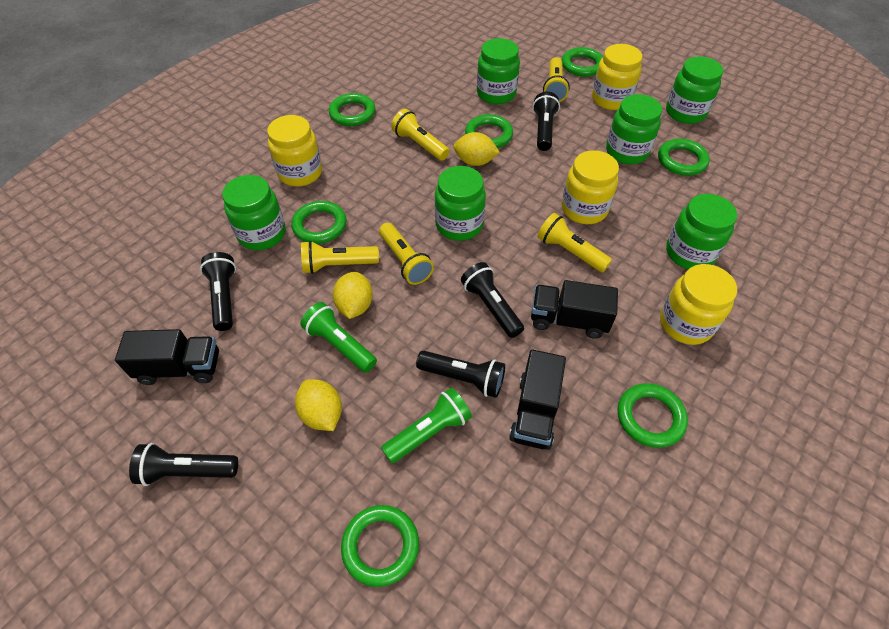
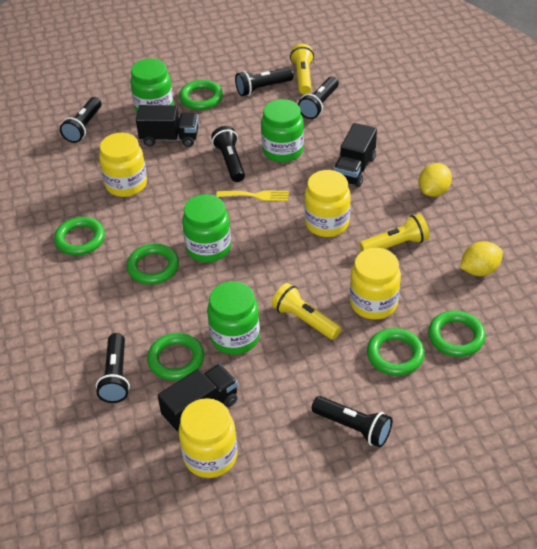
black flashlight: [129,443,238,486] [200,252,236,331] [416,351,505,398] [461,262,524,338] [533,92,560,151] = 5 -> [60,97,101,143] [96,333,130,403] [211,126,245,182] [235,68,293,96] [298,77,339,119] [311,396,392,447] = 6
green flashlight: [300,302,377,373] [381,388,472,464] = 2 -> none = 0
green jar: [222,175,286,250] [435,166,486,241] [477,38,520,104] [606,94,662,164] [666,56,723,124] [666,194,737,269] = 6 -> [130,58,174,112] [182,194,231,263] [207,281,260,355] [261,99,304,162] = 4
green ring: [291,201,347,244] [329,93,376,126] [341,505,419,587] [465,114,513,148] [562,47,603,77] [618,383,688,448] [658,139,710,176] = 7 -> [54,217,105,256] [127,244,179,284] [147,333,204,380] [179,80,223,110] [367,328,425,376] [428,311,486,357] = 6
yellow flashlight: [301,241,379,274] [379,223,434,285] [391,109,450,161] [537,213,612,272] [543,57,570,102] = 5 -> [271,283,341,340] [290,44,314,94] [359,214,430,252] = 3
yellow fork: none = 0 -> [216,190,289,201] = 1
yellow lemon: [295,379,342,431] [333,272,373,319] [453,132,500,166] = 3 -> [419,163,452,197] [460,241,503,276] = 2

